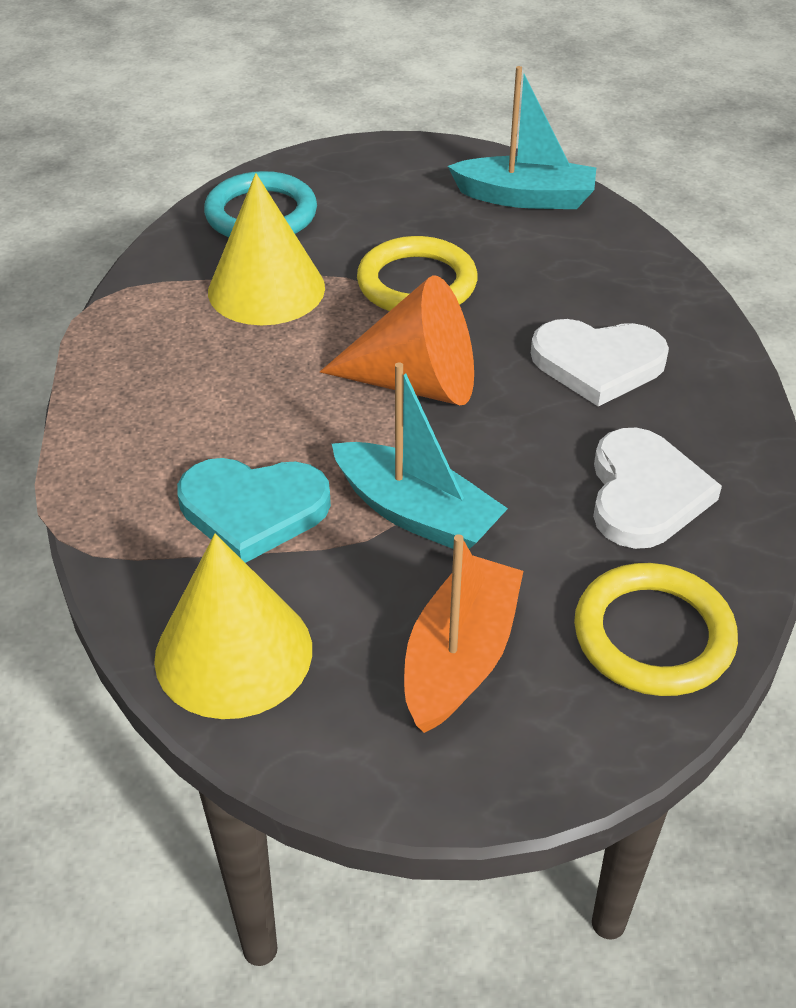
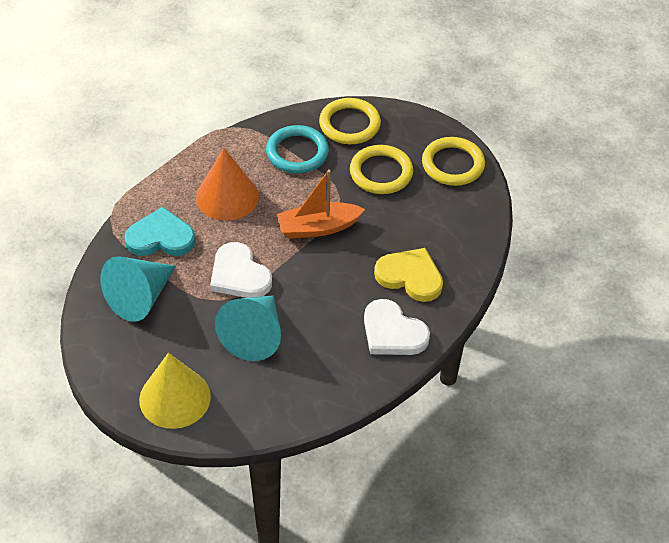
turquoise boat: [332,362,508,549] [448,66,596,209] = 2 -> none = 0
turquoise cone: none = 0 -> [101,256,176,322] [215,295,281,361] = 2
yellow cone: [154,534,312,719] [208,173,325,325] = 2 -> [139,353,211,429] = 1
yellow heart: none = 0 -> [374,248,443,302] = 1
yellow ring: [357,236,478,311] [574,563,738,696] = 2 -> [319,98,381,144] [350,145,413,194] [422,137,485,186] = 3

